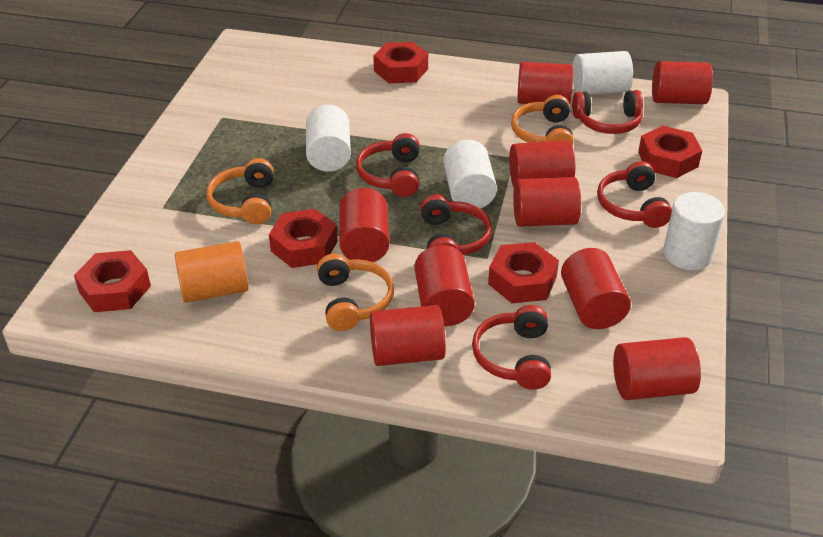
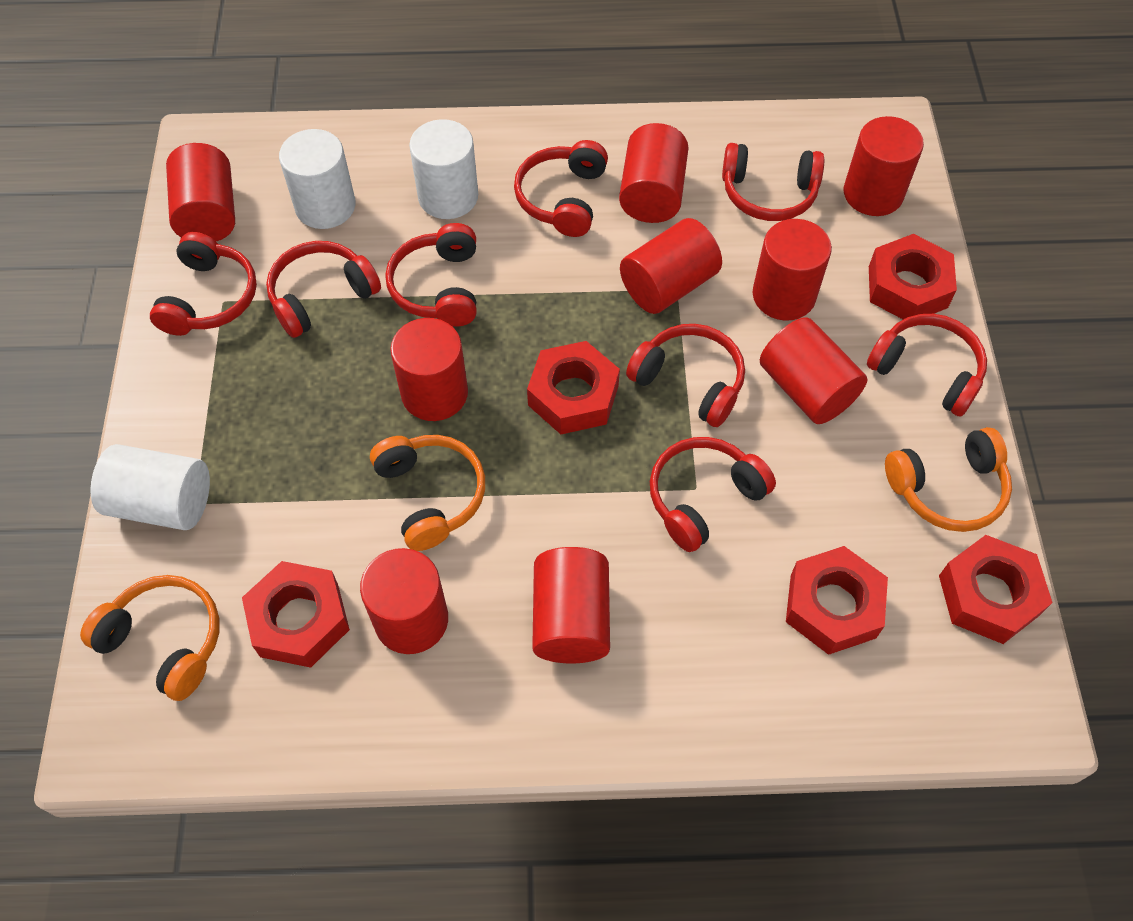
orange cylinder: [175,241,249,303] = 1 -> none = 0
red headphones: [356,133,420,197] [420,194,492,255] [472,305,551,390] [572,90,643,134] [597,161,672,228] = 5 -> [150,232,257,336] [266,241,381,338] [385,223,477,327] [514,140,608,237] [626,324,745,427] [650,437,776,552] [722,143,824,221] [867,314,987,417] = 8
white cylinder: [306,105,351,172] [443,140,497,209] [573,51,633,95] [663,192,725,270] = 4 -> [90,444,210,530] [279,129,356,229] [409,119,478,219] = 3

